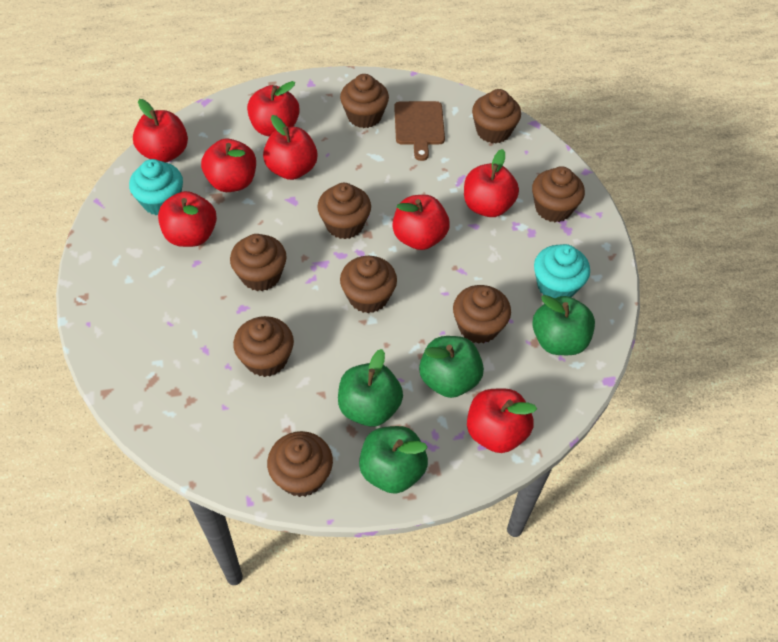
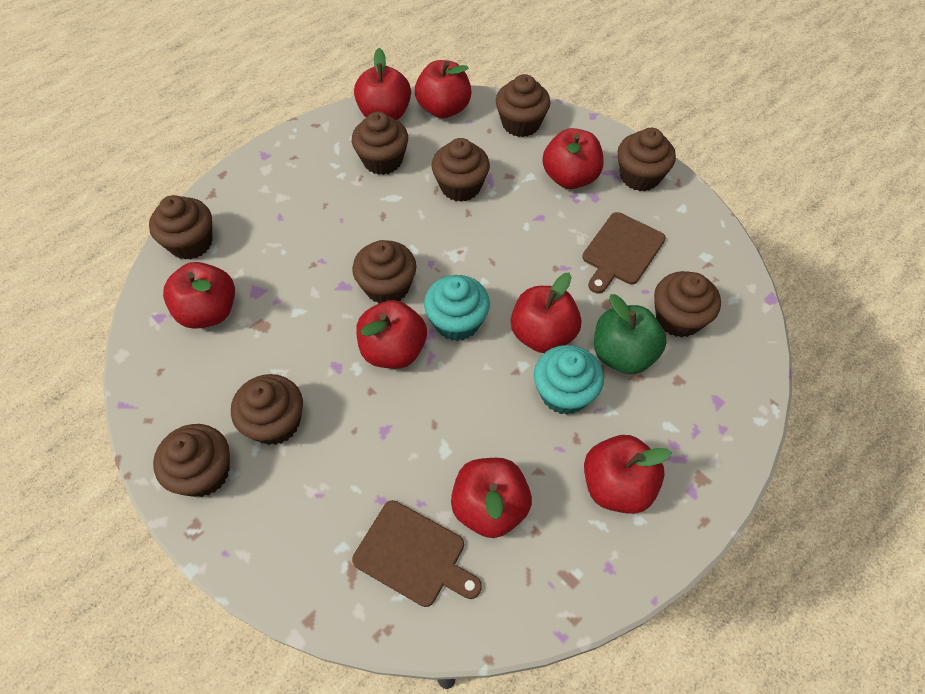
brown cutting board: [394,101,445,161] = 1 -> [352,500,482,607] [582,212,666,293] = 2
green apple: [338,349,403,427] [359,426,428,494] [419,336,484,398] [532,295,595,355] = 4 -> [594,294,667,374] = 1

